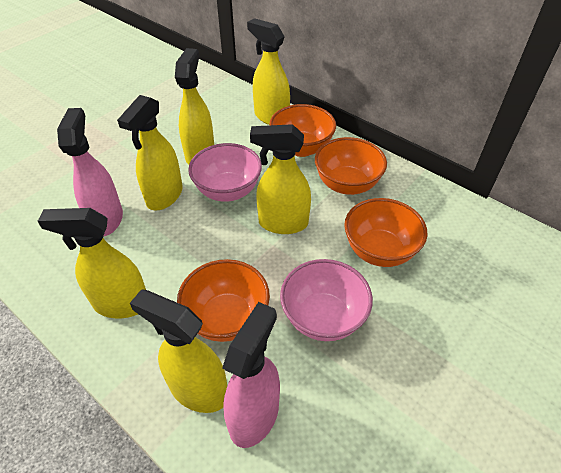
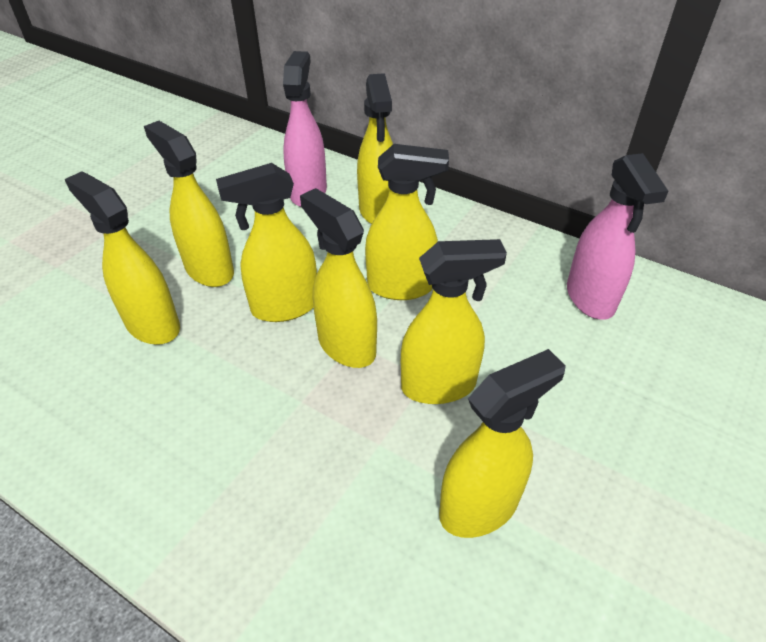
orange bowl: [177,259,270,342] [269,104,336,157] [315,137,387,195] [344,198,427,267] = 4 -> none = 0
pink bowl: [188,143,262,202] [280,259,373,341] = 2 -> none = 0
yellow spray bottle: [38,208,146,318] [117,95,183,210] [130,289,227,413] [175,48,214,165] [247,18,290,125] [250,124,311,234] = 6 -> [65,171,180,345] [144,121,234,287] [216,163,317,322] [300,188,377,368] [357,73,393,224] [365,144,449,300] [401,239,507,404] [439,349,566,538] = 8

